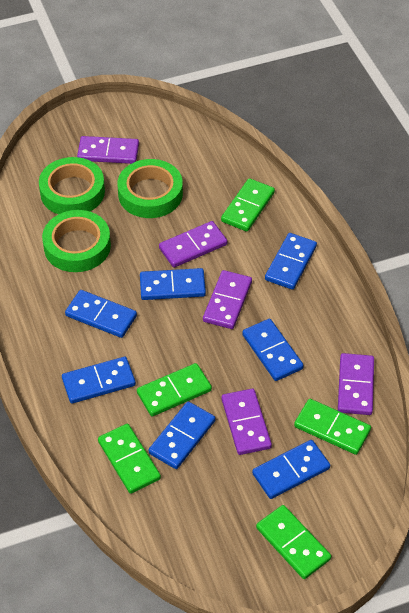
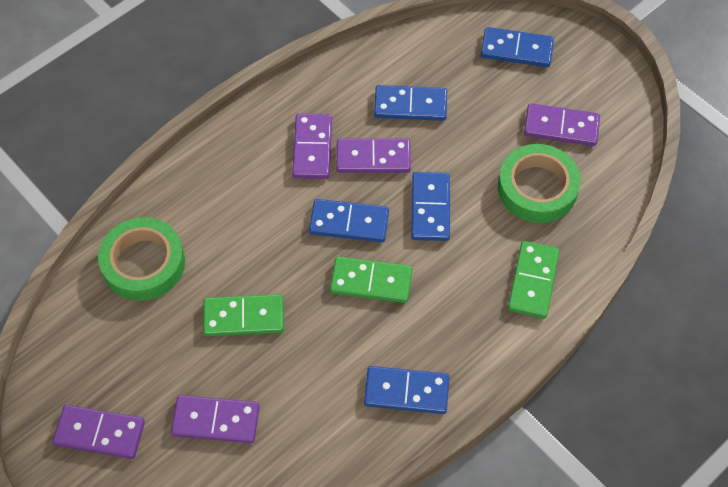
blue domino: [62,357,136,404] [65,290,137,338] [140,268,206,300] [149,401,215,469] [242,319,304,381] [252,440,330,499] [265,233,317,290] = 7 -> [309,199,389,242] [364,366,449,414] [374,85,447,121] [411,172,450,241] [481,27,554,67] = 5
green domino: [98,424,161,494] [137,363,212,416] [221,178,275,232] [256,505,331,579] [294,399,371,455] = 5 -> [203,294,284,336] [330,257,412,303] [508,241,560,318] = 3
green tape: [39,157,105,214] [42,210,111,272] [117,159,183,218] = 3 -> [98,217,185,301] [498,144,581,223] = 2

